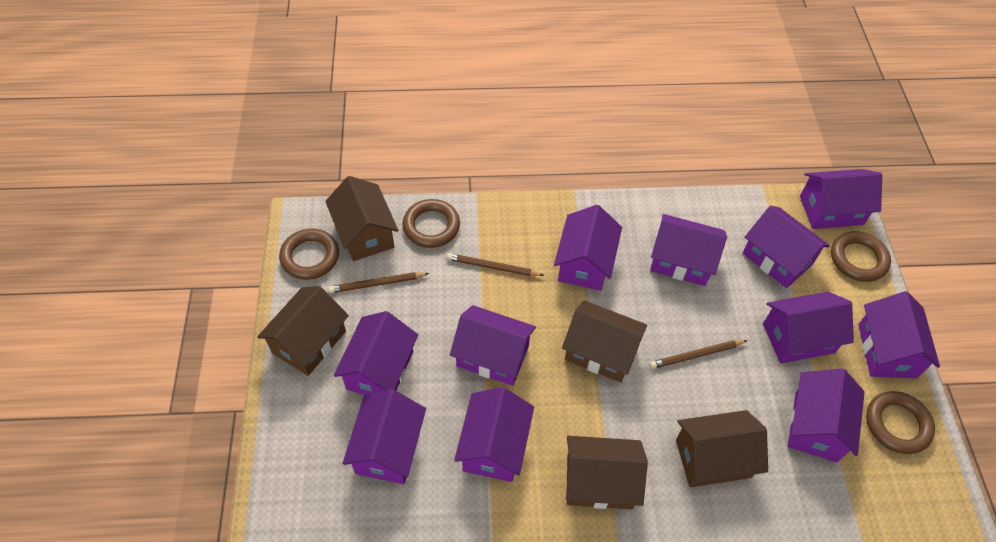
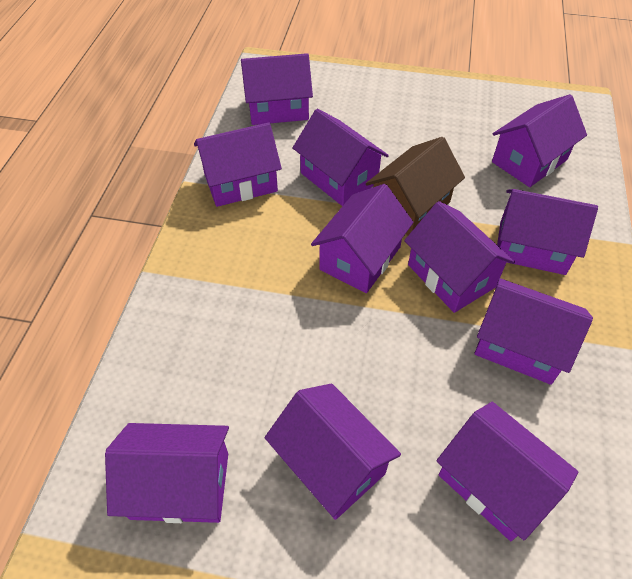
brown house: [257,286,349,376] [325,176,398,261] [562,300,647,382] [566,436,648,509] [676,410,768,487] = 5 -> [366,137,465,235] = 1
brown pencil: [328,272,429,293] [447,253,544,276] [649,340,748,369] = 3 -> none = 0
brown ring: [279,229,339,280] [403,199,460,248] [831,231,891,282] [866,391,935,454] = 4 -> none = 0

